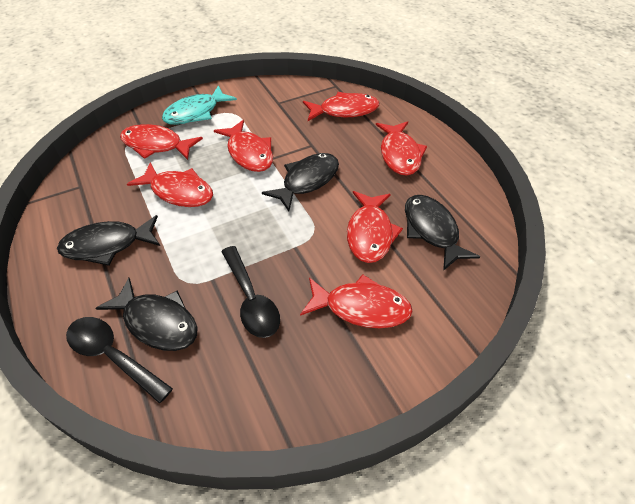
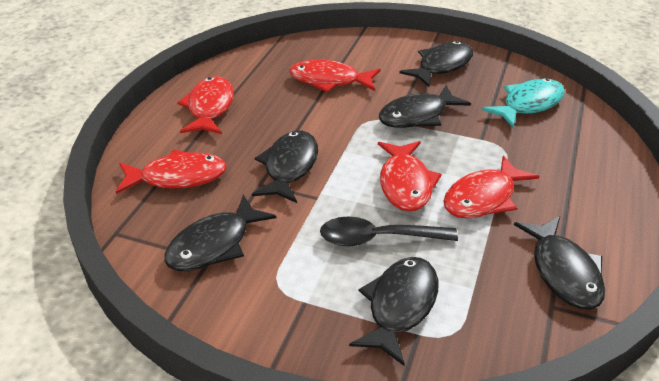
black fish: [57,215,160,266] [95,278,197,351] [262,153,339,211] [405,195,480,271] = 4 -> [164,195,276,271] [252,131,318,203] [349,257,438,366] [379,85,471,128] [400,41,473,87] [514,216,605,310] = 6
black spoon: [66,317,173,403] [221,246,280,338] = 2 -> [320,217,458,246] = 1
red fish: [120,124,203,160] [127,162,213,207] [214,120,273,172] [300,274,413,328] [303,92,379,121] [347,191,403,263] [376,121,427,176] = 7 -> [116,149,227,194] [177,76,234,134] [289,59,380,92] [378,141,442,212] [444,155,539,219] = 5

